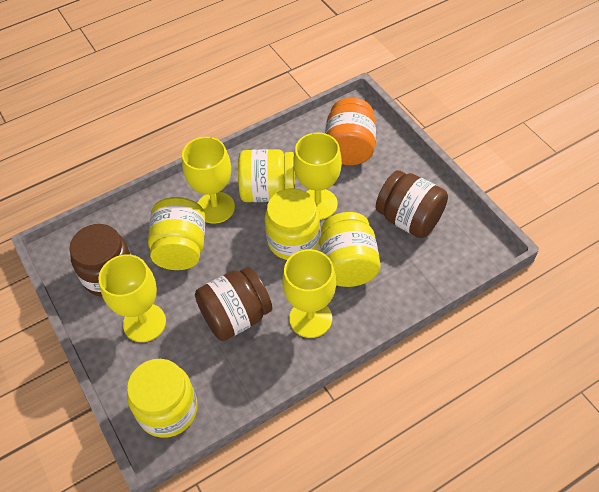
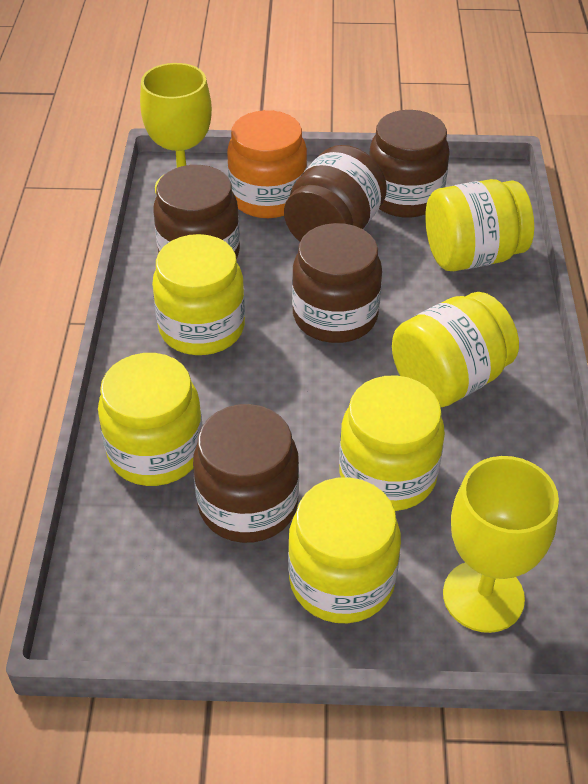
brown jar: [69,224,131,297] [195,267,272,341] [375,170,448,238] = 3 -> [153,165,240,259] [193,404,299,543] [284,145,387,241] [292,223,382,343] [369,110,450,218] = 5
yellow goblet: [98,254,166,342] [182,137,235,224] [282,249,336,338] [293,133,342,220] = 4 -> [140,63,212,193] [443,456,559,633] = 2
yellow jar: [127,359,198,438] [148,197,205,270] [238,149,295,202] [265,189,320,260] [320,212,381,287] = 5 -> [98,353,203,486] [152,234,245,355] [288,477,401,623] [339,375,445,511] [392,292,519,407] [425,179,534,271] = 6

